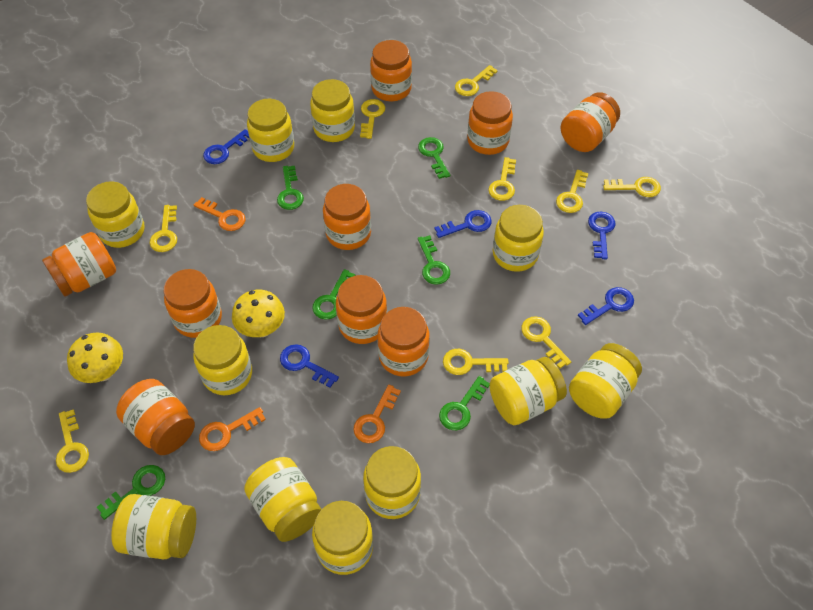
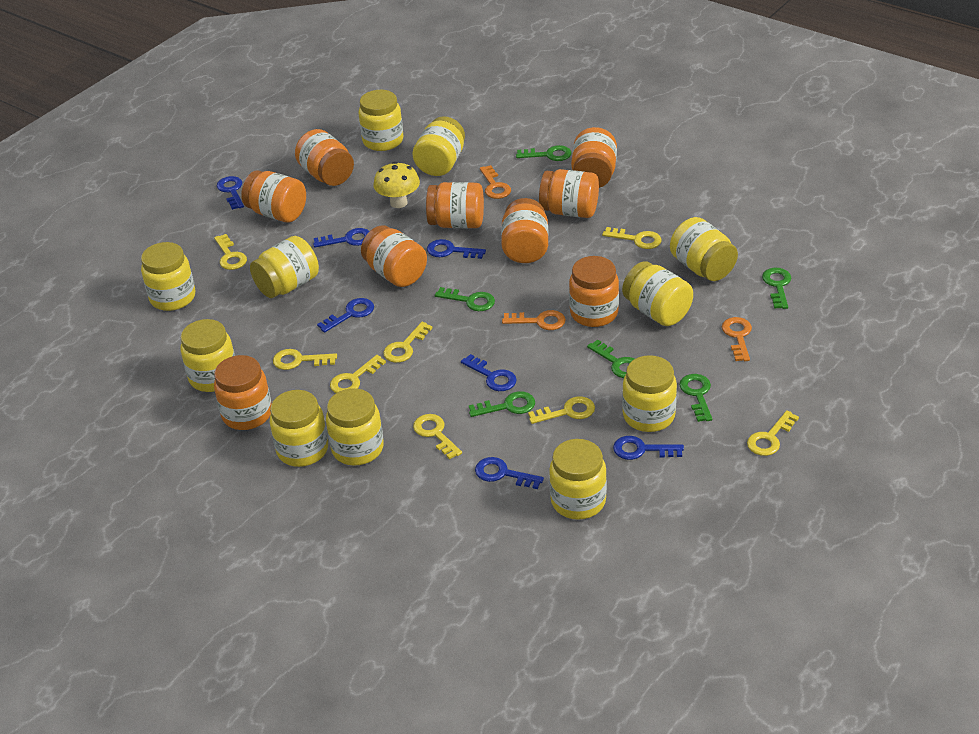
blue key: [203,129,249,164] [280,344,339,388] [434,210,492,238] [578,287,634,325] [588,212,616,259] = 5 -> [217,176,244,210] [313,228,370,248] [317,298,374,333] [427,239,486,259] [461,354,517,391] [475,457,544,489] [613,436,684,460] = 7
yellow key: [56,410,89,473] [149,205,177,252] [360,99,385,139] [443,349,509,375] [455,65,498,96] [488,157,516,201] [521,316,571,369] [556,170,589,213] [603,177,661,197] = 9 -> [214,234,247,270] [273,349,337,370] [330,355,386,393] [383,322,433,363] [413,414,462,460] [528,396,595,424] [602,227,662,249] [747,410,799,456] = 8
yellow mushroom: [67,332,123,383] [232,290,285,337] = 2 -> [373,162,420,208] = 1

